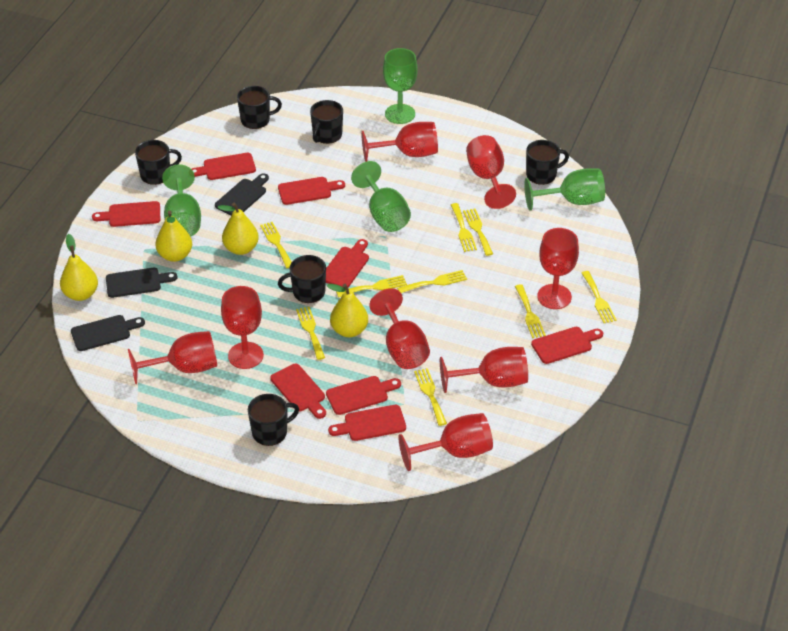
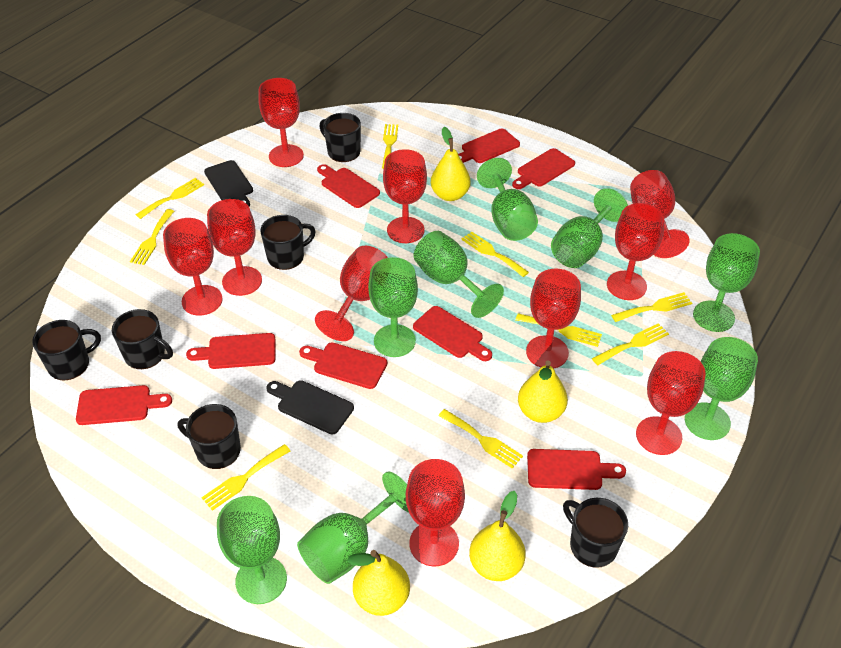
black cutting board: [71,315,145,351] [106,268,178,298] [215,173,269,215] = 3 -> [204,160,253,207] [266,380,354,434] = 2
green goblet: [162,164,201,237] [351,161,411,232] [383,48,418,124] [524,168,605,211] = 4 -> [217,496,287,604] [297,471,409,584] [368,257,418,357] [414,231,504,318] [477,158,538,241] [551,188,628,268] [685,337,758,440] [693,233,760,332] = 8
red goblet: [128,331,217,384] [221,286,264,369] [361,122,438,162] [369,288,430,369] [398,413,493,471] [440,347,528,393] [466,135,516,209] [537,228,579,309] = 8 -> [163,218,223,316] [207,199,262,296] [258,78,304,167] [315,246,388,341] [383,149,427,243] [406,459,465,566] [526,269,581,369] [607,203,664,300] [630,170,690,258] [636,351,706,455] = 10

